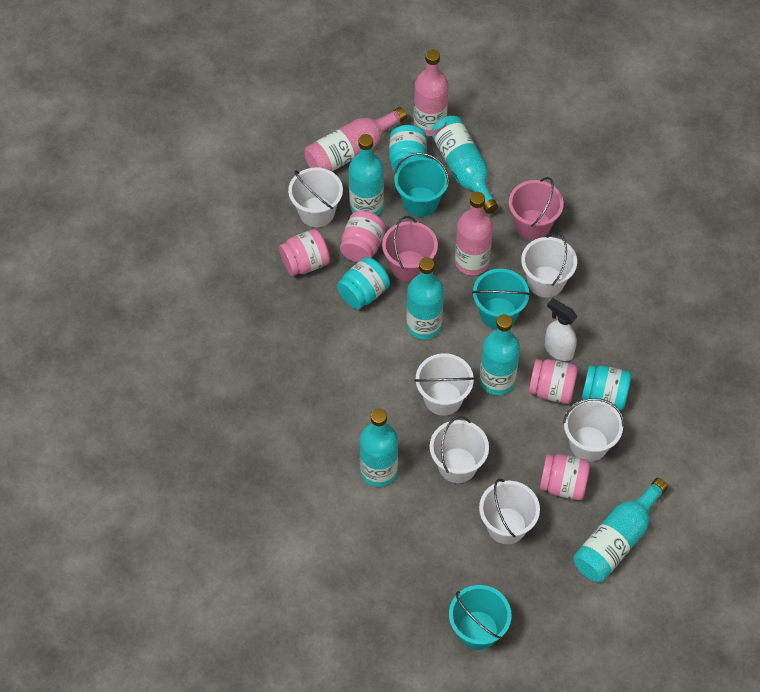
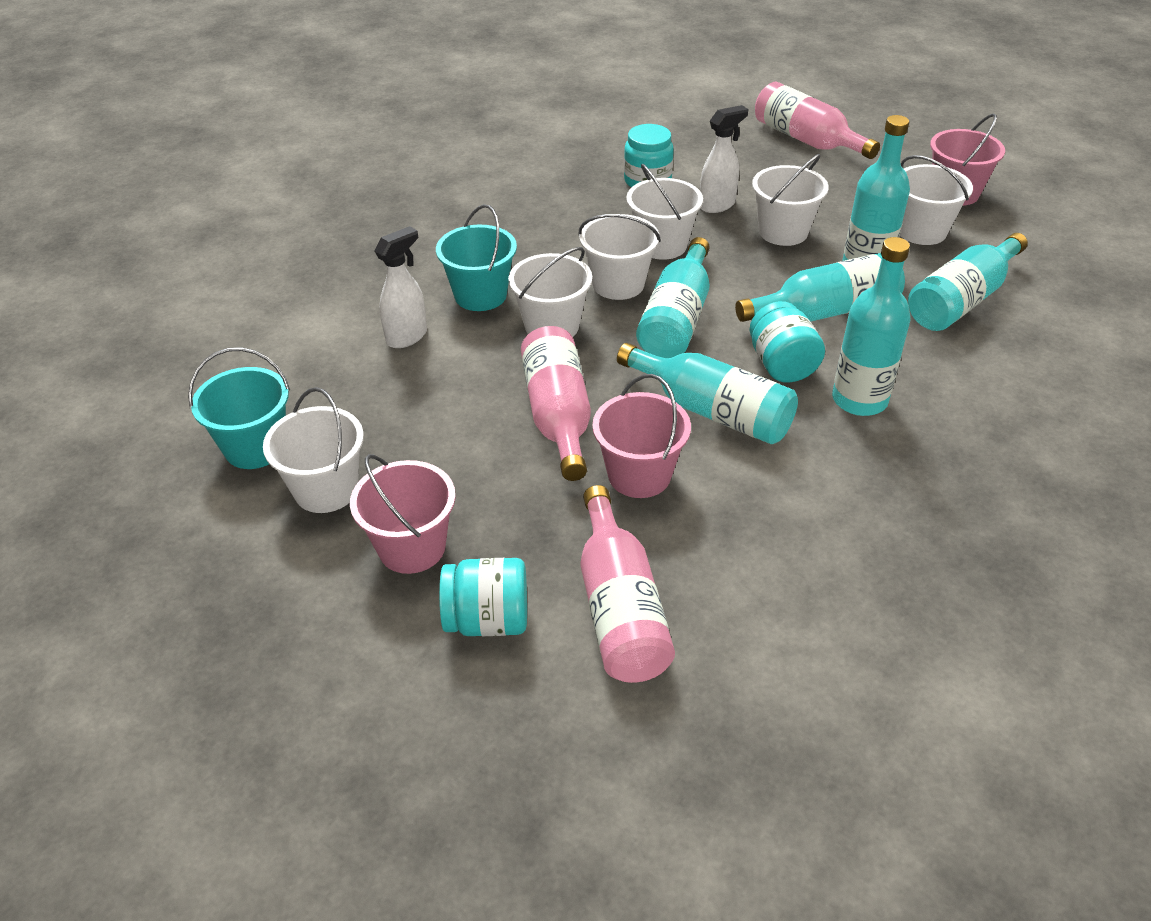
pink bucket: [382,216,438,282] [509,177,564,240] = 2 -> [350,454,456,574] [592,374,691,498] [930,113,1005,206] = 3
pink jar: [279,229,330,276] [340,211,386,263] [529,359,578,404] [540,454,590,500] = 4 -> none = 0
turquoise bucket: [394,152,449,217] [449,585,512,650] [472,269,530,330] = 3 -> [188,347,290,469] [436,204,517,311] = 2
white spray bottle: [545,298,577,361] = 1 -> [374,226,427,348] [700,105,748,213] = 2

